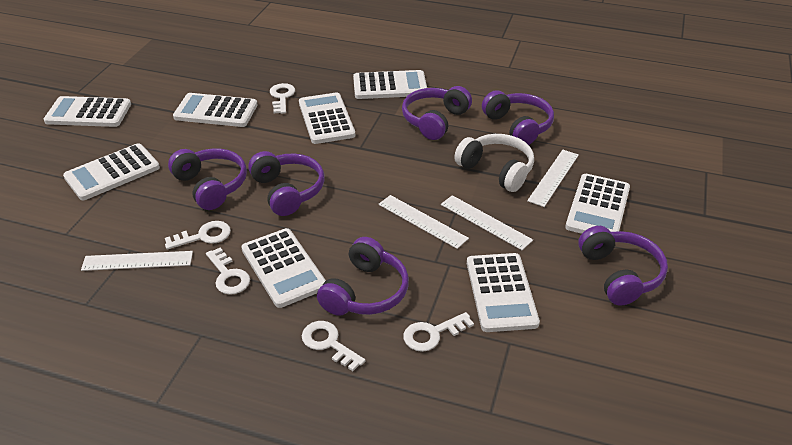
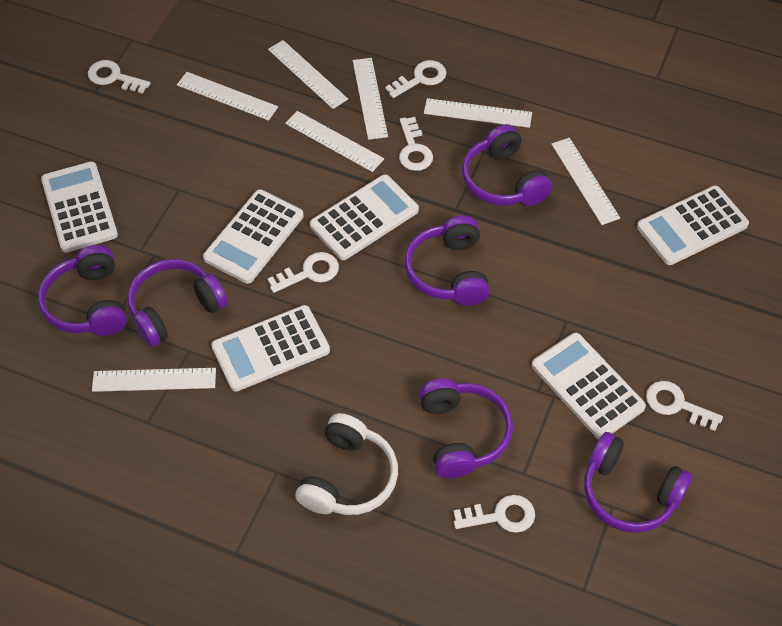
white calculator: [44,96,131,127] [63,143,160,200] [173,93,258,127] [241,228,326,308] [299,92,355,144] [353,70,427,99] [467,253,540,332] [565,174,630,234] = 8 -> [41,161,118,253] [203,189,304,284] [211,305,330,392] [310,175,419,260] [532,333,646,439] [637,185,749,265] = 6
white key: [165,221,231,250] [206,248,250,295] [270,83,295,114] [302,321,365,371] [403,312,474,352] = 5 -> [88,60,150,94] [268,252,339,293] [385,60,446,98] [399,117,433,171] [453,495,535,533] [646,381,723,431] = 6
white ruler: [81,251,193,271] [378,195,469,249] [441,195,533,250] [527,150,579,207] = 4 -> [92,368,216,392] [177,72,278,121] [268,40,348,109] [285,111,384,172] [353,58,388,140] [424,98,532,128] [551,138,620,225] = 7

